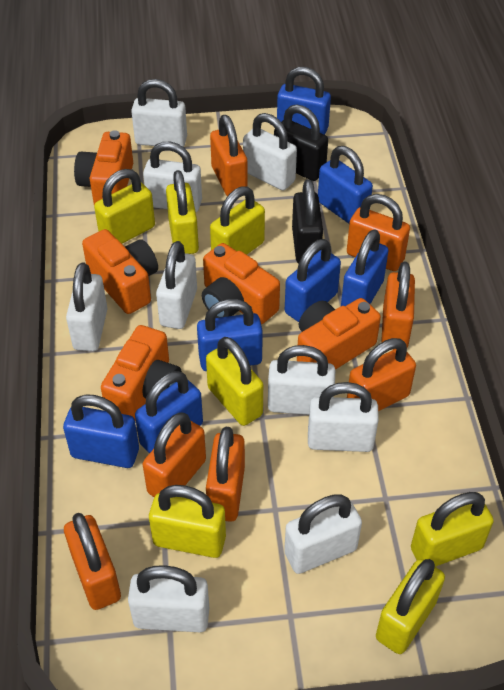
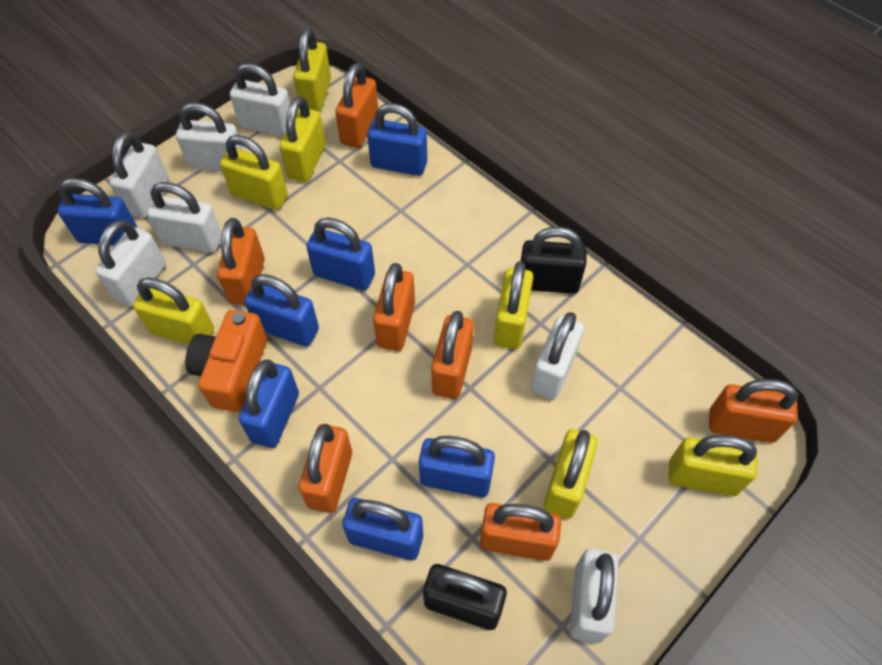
orange camera: [74,130,133,205] [82,229,158,314] [101,325,182,420] [202,243,280,324] [297,298,381,370] = 5 -> [185,310,267,412] = 1
white padlock: [66,262,108,351] [128,565,209,632] [131,79,187,147] [143,142,202,212] [156,241,197,329] [243,113,297,190] [268,345,335,415] [284,494,362,574] [308,382,379,452] = 9 -> [95,219,166,306] [110,131,169,218] [147,182,222,252] [176,102,243,172] [230,63,290,136] [531,312,584,399] [570,549,618,643] = 7

